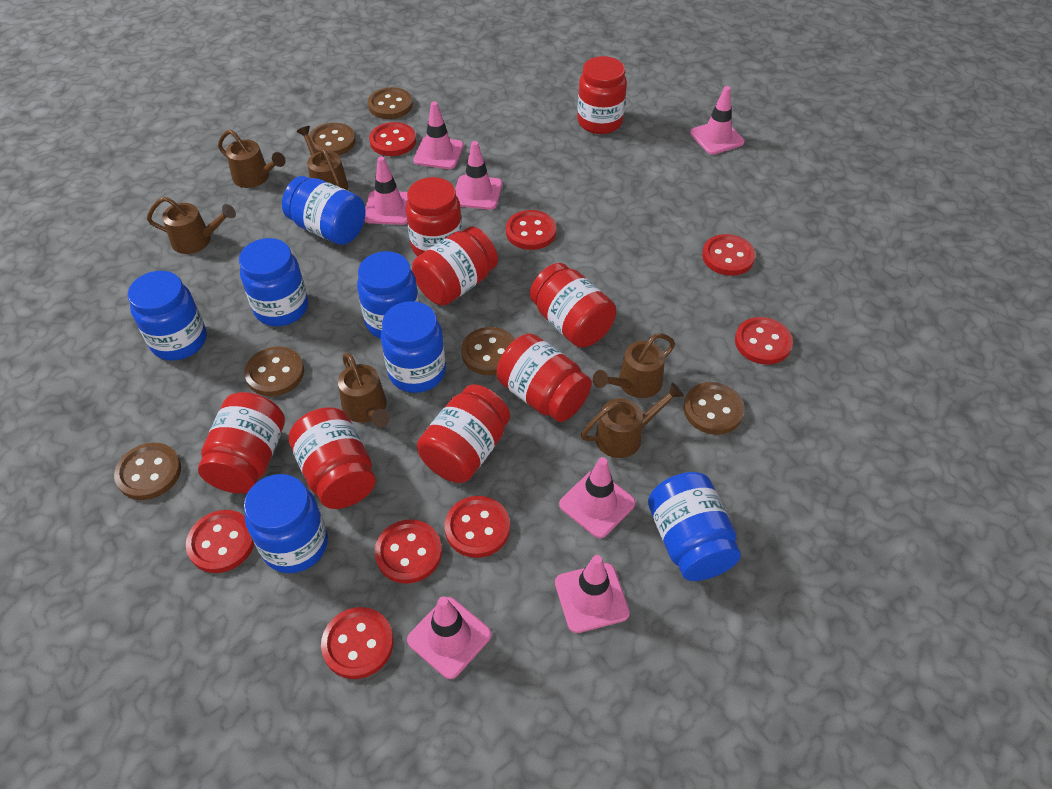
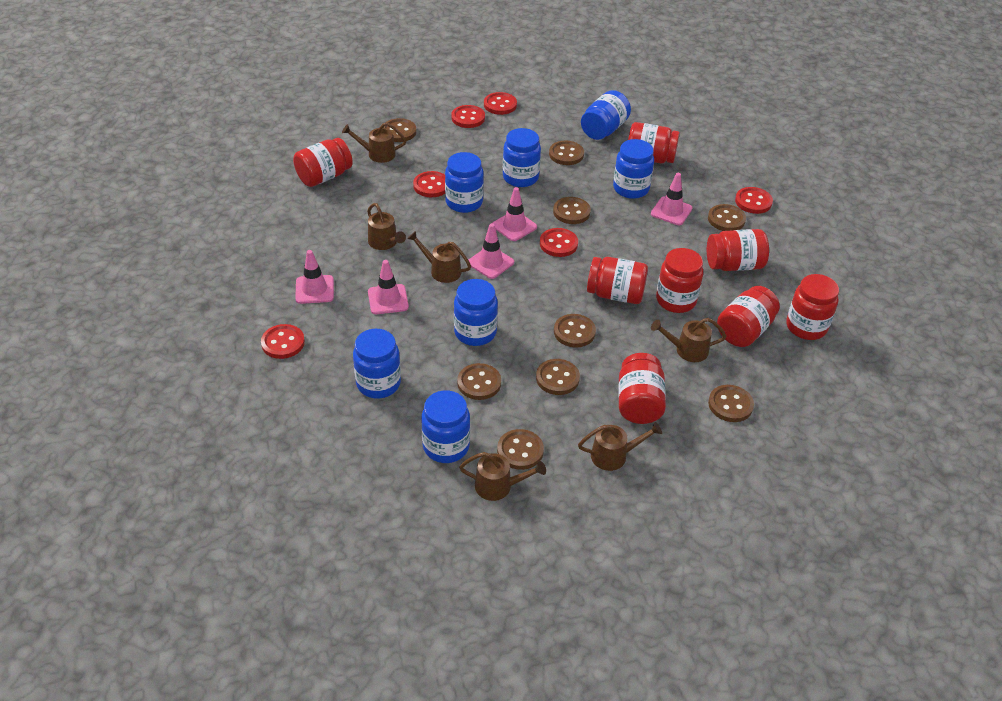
brown button: [114,443,181,500] [244,347,304,396] [309,123,356,155] [368,87,413,119] [461,327,515,375] [684,382,745,435] = 6 -> [383,118,416,142] [457,363,501,400] [497,429,544,470] [536,359,580,395] [549,141,584,165] [553,197,591,224] [554,314,596,347] [708,204,746,231] [708,385,754,422] = 9
pink traffic cone: [364,156,408,225] [407,597,492,679] [413,101,464,169] [455,141,502,210] [555,555,630,633] [559,457,636,538] [690,86,745,155] = 7 -> [295,250,334,304] [368,260,409,314] [469,223,514,279] [493,187,537,241] [651,173,693,225] = 5
red button: [186,510,254,573] [321,607,394,679] [369,122,416,156] [375,519,442,584] [444,496,510,558] [506,210,556,250] [702,234,756,276] [735,317,793,364] = 8 -> [261,324,305,359] [413,171,445,197] [451,105,485,128] [484,92,517,115] [540,228,578,257] [735,187,773,214] = 6

